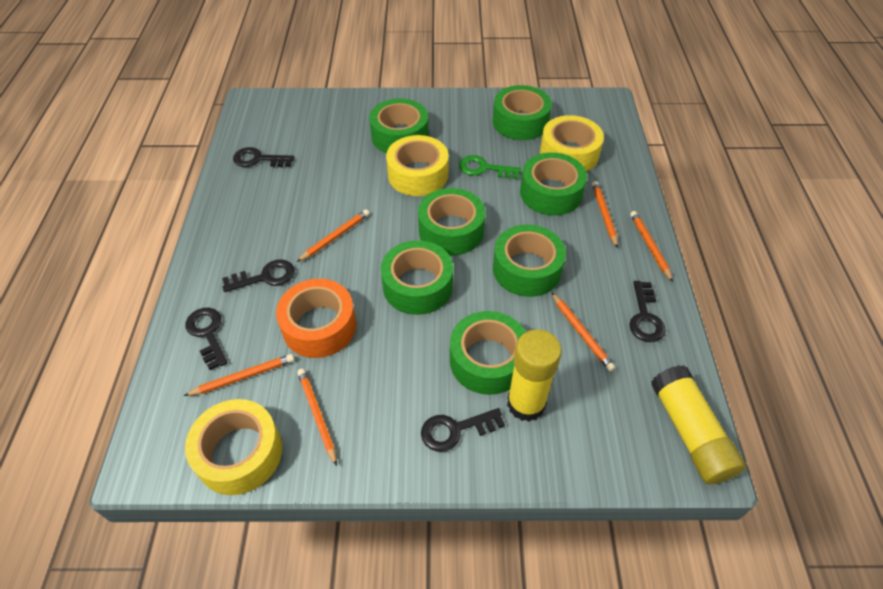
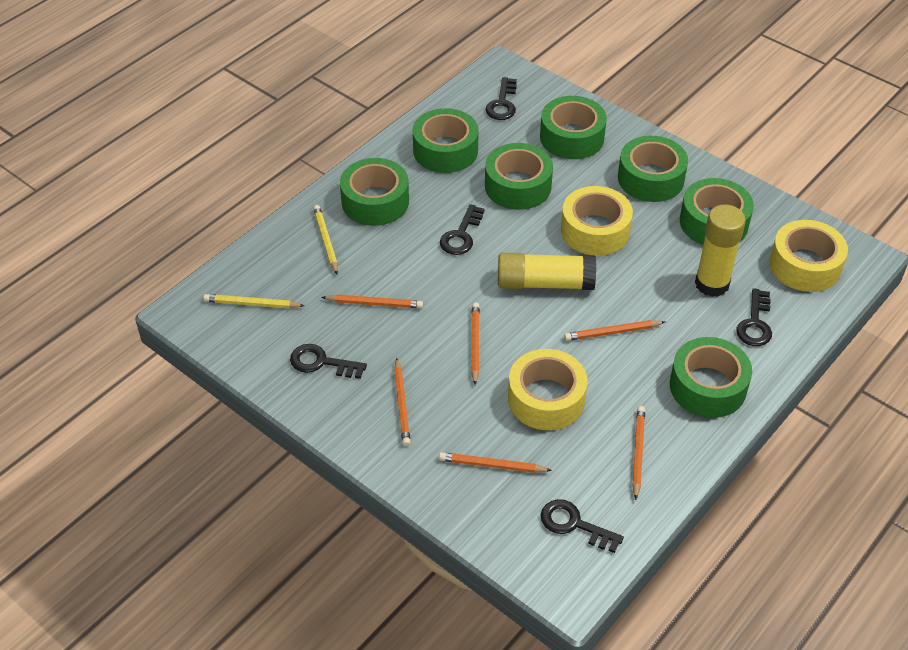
green key: [459,155,521,179] = 1 -> none = 0
orange tape: [276,279,356,358] = 1 -> none = 0
yellow pencil: none = 0 -> [203,294,305,308] [313,205,338,274] = 2

